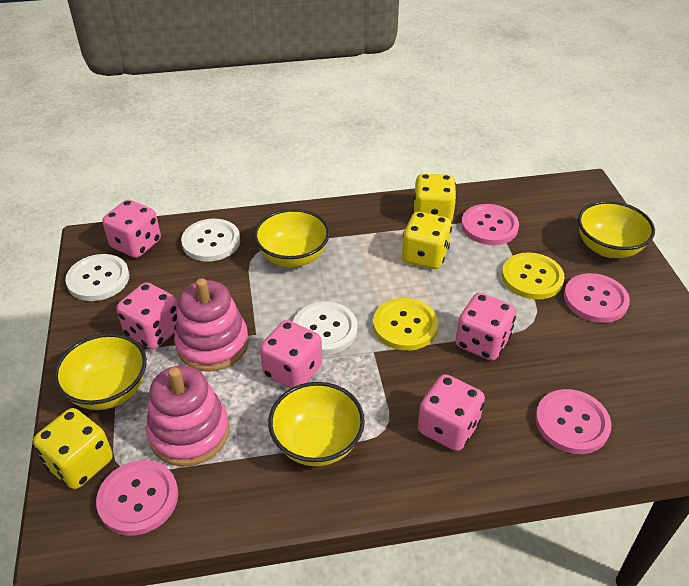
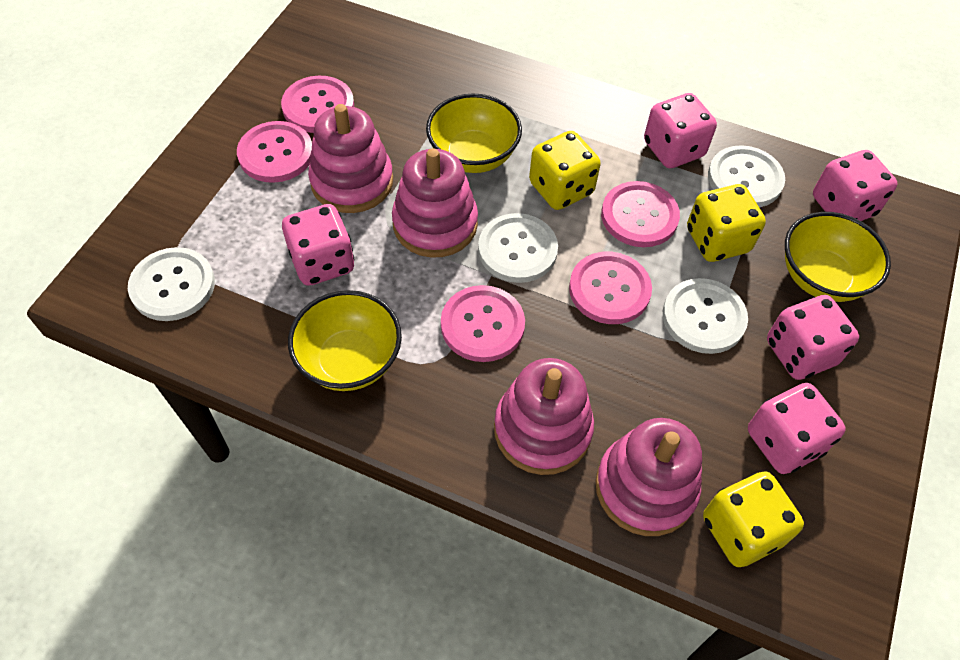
pink button: [96,460,178,536] [461,204,519,245] [535,389,611,454] [564,273,630,323] = 4 -> [237,121,312,183] [281,76,354,133] [441,285,525,362] [569,252,652,324] [601,181,680,247] = 5
pink stacking toy: [146,365,229,467] [174,278,249,372] = 2 -> [308,104,393,213] [392,148,478,258] [494,358,594,475] [596,418,702,536] = 4
white button: [65,254,129,301] [181,219,240,262] [293,302,357,355] = 3 -> [128,247,215,321] [478,213,558,283] [663,278,748,354] [708,145,785,208] = 4
yellow bowl: [54,333,147,410] [254,209,330,267] [268,382,365,466] [578,201,655,258] = 4 -> [288,290,402,391] [426,94,522,173] [785,212,891,302] = 3
yellow button: [373,298,438,351] [502,252,565,300] = 2 -> none = 0

